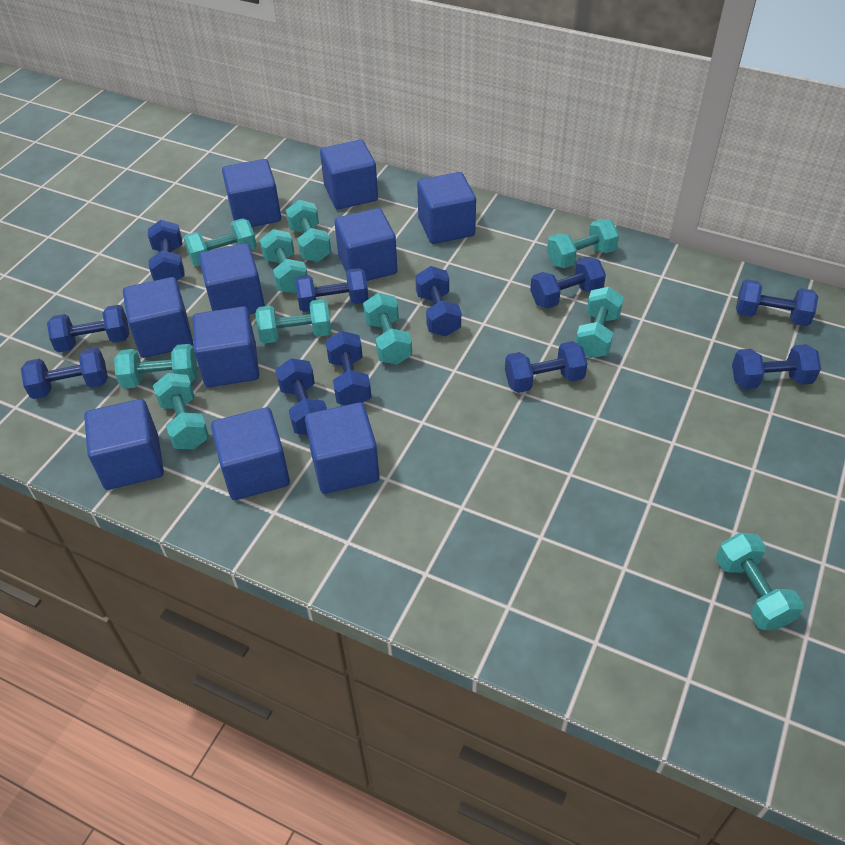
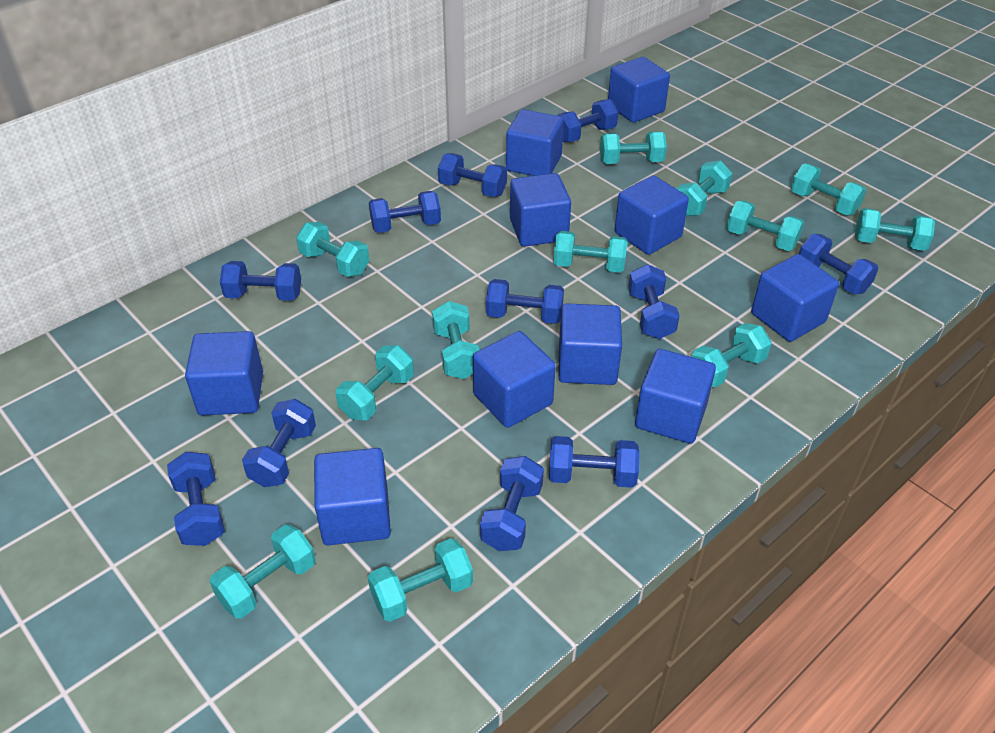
turquoise dumbbell: [114,344,197,389] [153,373,209,450] [183,218,257,266] [256,299,332,344] [260,229,307,293] [286,200,331,262] [363,293,412,365] [547,219,619,268] [576,287,624,358] [716,533,804,630] = 10 -> [209,524,316,618] [296,222,369,277] [336,346,414,420] [368,538,473,622] [432,301,479,379] [553,231,628,273] [600,131,667,164] [676,160,732,216] [692,323,772,387] [727,200,804,251] [791,163,866,215] [855,208,935,251] = 12

